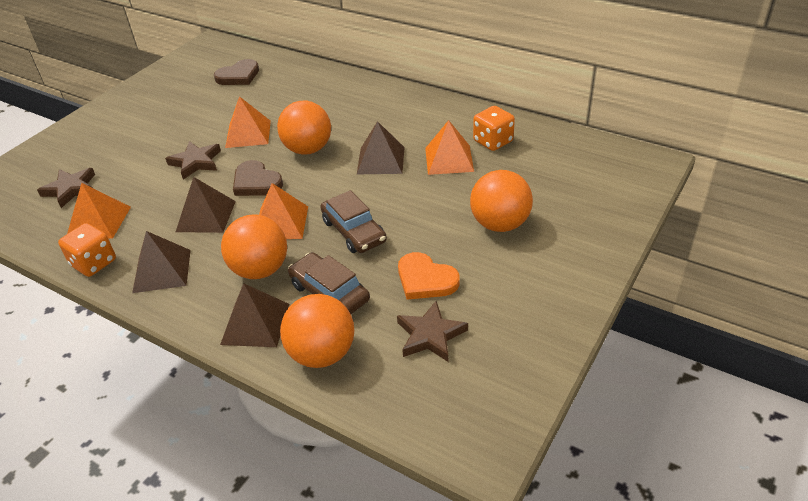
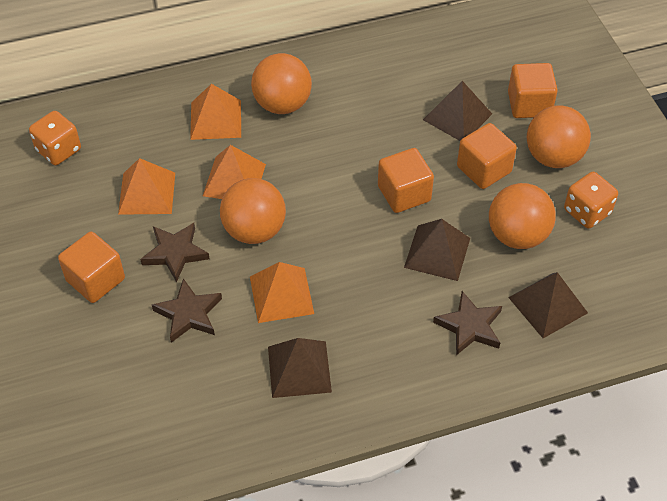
brown car: [288,252,370,314] [320,190,387,253] = 2 -> none = 0
brown heart: [214,59,259,85] [233,160,283,196] = 2 -> none = 0
orange cube: none = 0 -> [58,232,125,303] [378,148,434,213] [457,123,517,189] [508,63,558,118] = 4
orange heart: [398,252,460,300] = 1 -> none = 0

